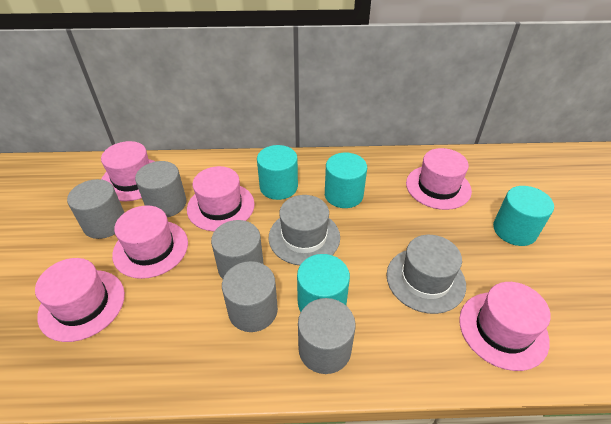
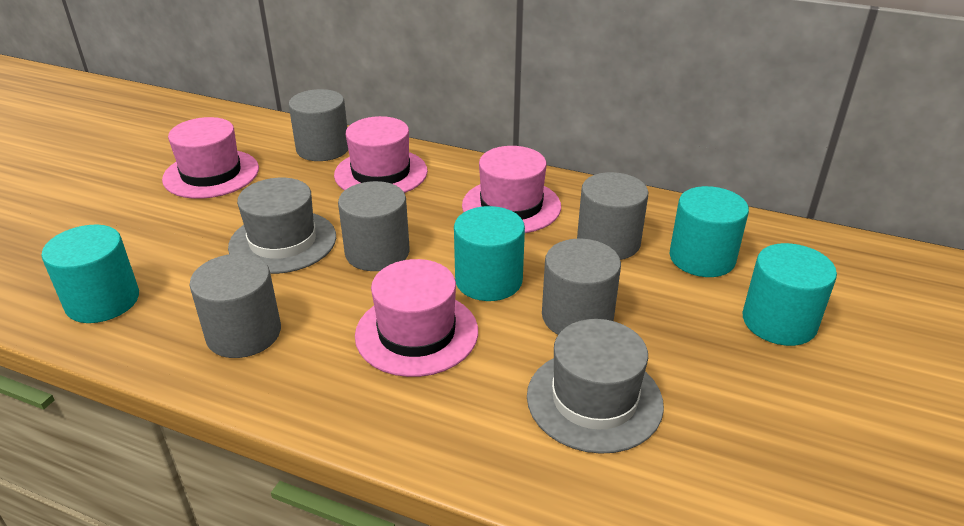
pink hat: [35,258,125,342] [101,141,156,201] [112,205,188,279] [187,166,255,231] [406,148,472,210] [459,282,551,371] = 6 -> [162,117,259,199] [334,116,428,193] [355,259,478,377] [462,146,561,233] = 4

